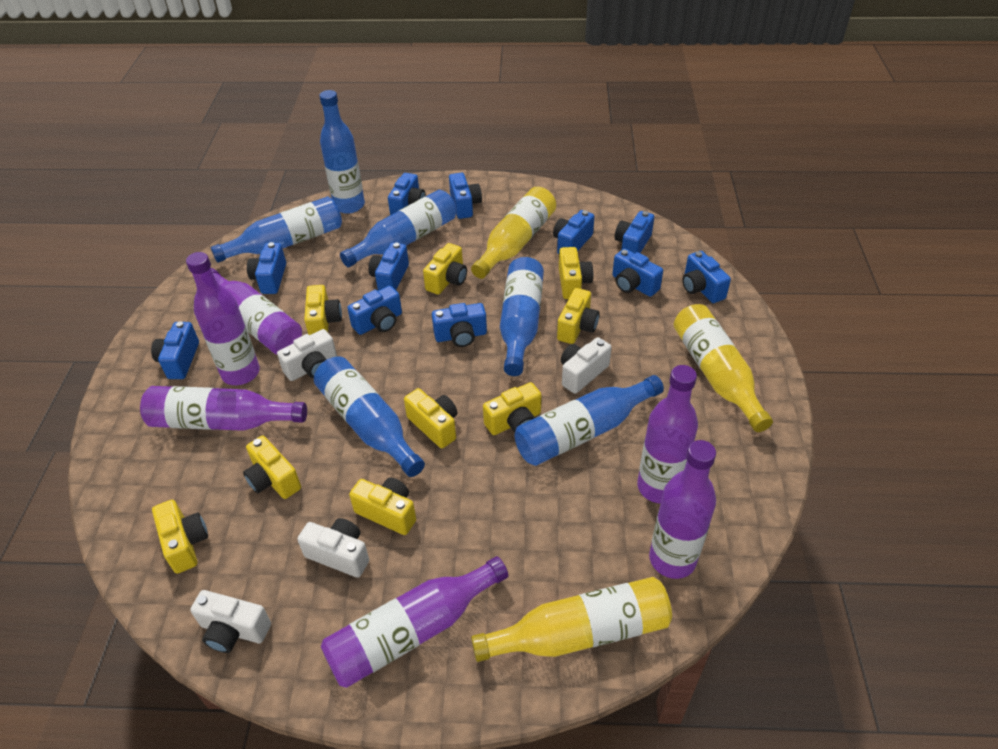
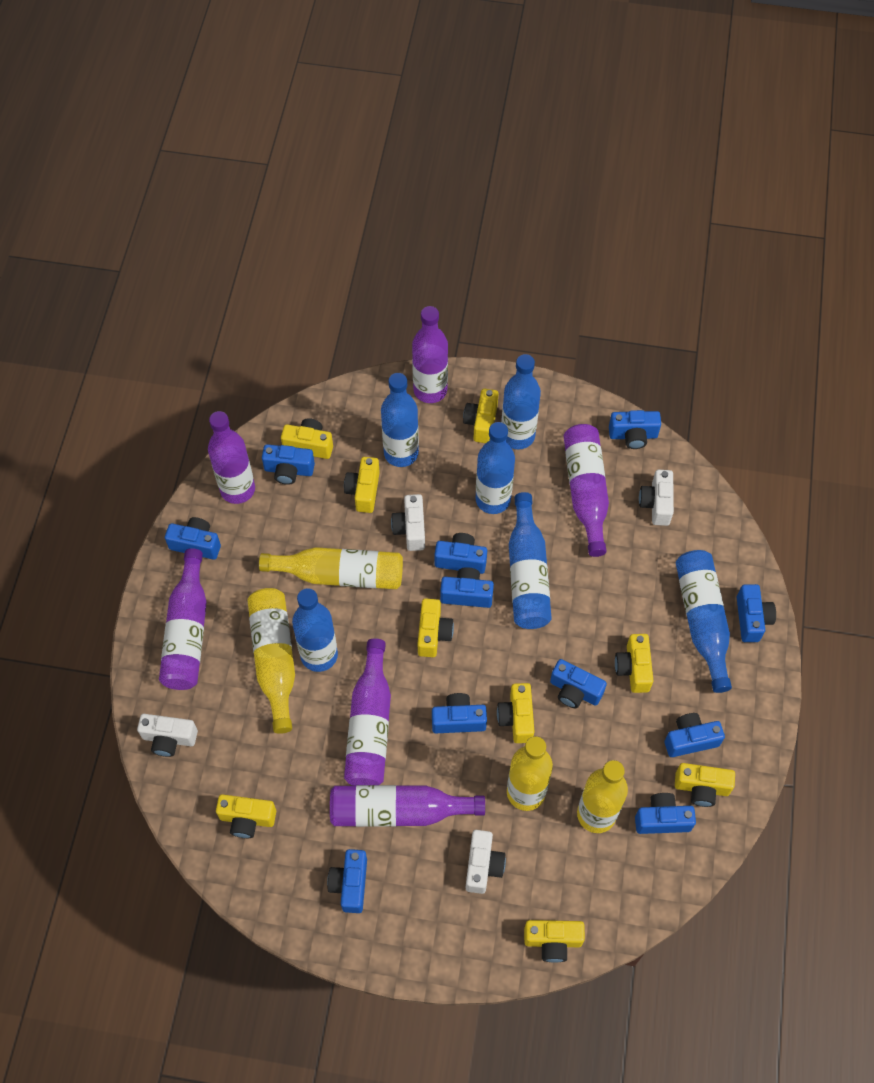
yellow bottle: [471,187,556,279] [471,577,672,662] [674,304,773,432] = 3 -> [247,588,295,734] [259,547,403,589] [507,736,553,811] [577,760,628,833] = 4

